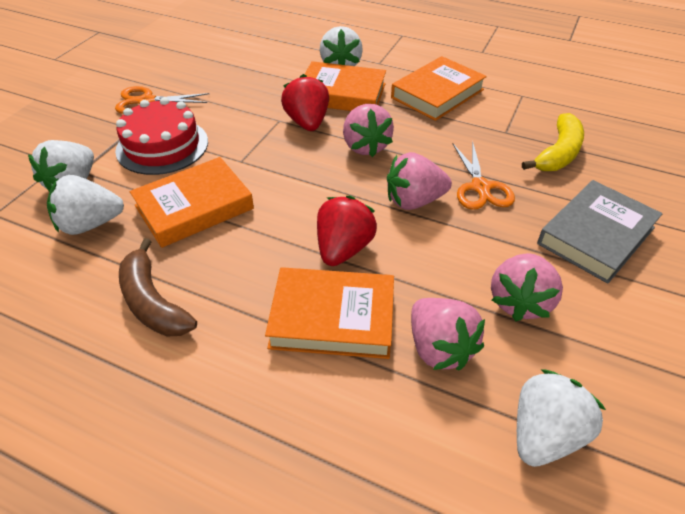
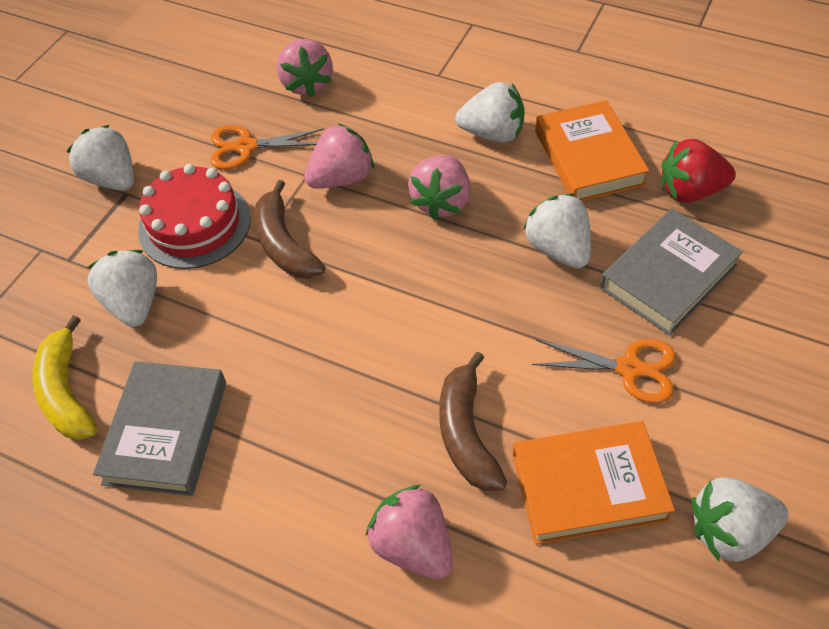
brown banana: [119,238,197,337] = 1 -> [254,180,325,279] [439,352,507,491] = 2
grey book: [537,180,663,284] = 1 -> [93,361,226,496] [600,209,743,336] = 2
orange book: [130,157,254,248] [265,267,394,359] [304,61,386,111] [391,56,487,121] = 4 -> [512,421,675,545] [535,100,649,201] = 2
red strawberry: [281,74,329,131] [317,195,377,266] = 2 -> [661,139,736,203] = 1
white strawberry: [28,140,94,192] [47,175,124,235] [320,26,363,66] [517,369,606,467] = 4 -> [66,125,134,191] [87,250,157,327] [455,82,525,142] [523,194,591,268] [692,478,789,562] = 5

